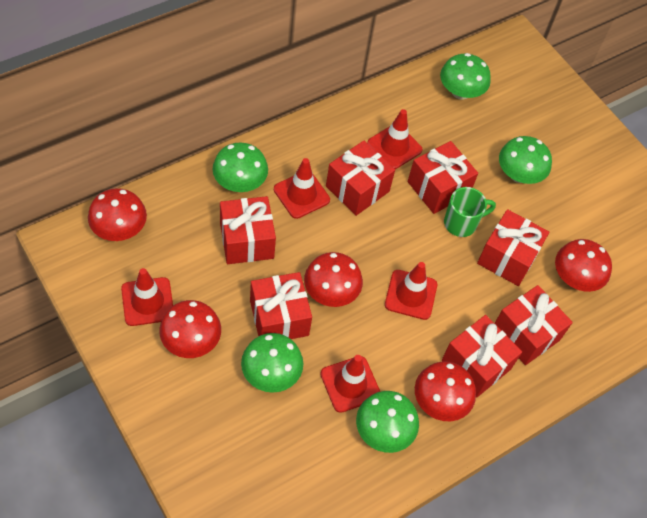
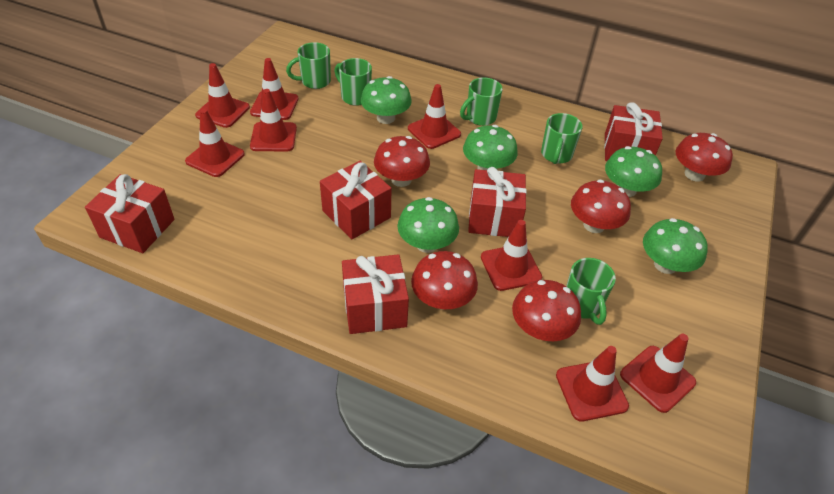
green mug: [444,187,496,237] = 1 -> [286,42,331,89] [335,58,372,106] [460,77,503,126] [541,113,582,164] [566,258,616,325] = 5
red gift: [220,196,276,264] [250,272,312,339] [326,141,395,216] [408,141,478,214] [442,315,522,397] [477,209,549,286] [495,285,573,365] = 7 -> [85,174,175,253] [320,161,391,239] [342,254,409,334] [468,167,527,237] [604,102,663,161] = 5
red traffic cone: [121,268,173,326] [274,158,330,219] [320,355,380,413] [367,109,423,169] [385,262,437,320] = 5 -> [185,109,245,177] [195,63,250,128] [250,58,299,120] [250,89,297,151] [408,84,461,149] [481,220,542,291] [556,346,629,422] [620,334,696,413] = 8

